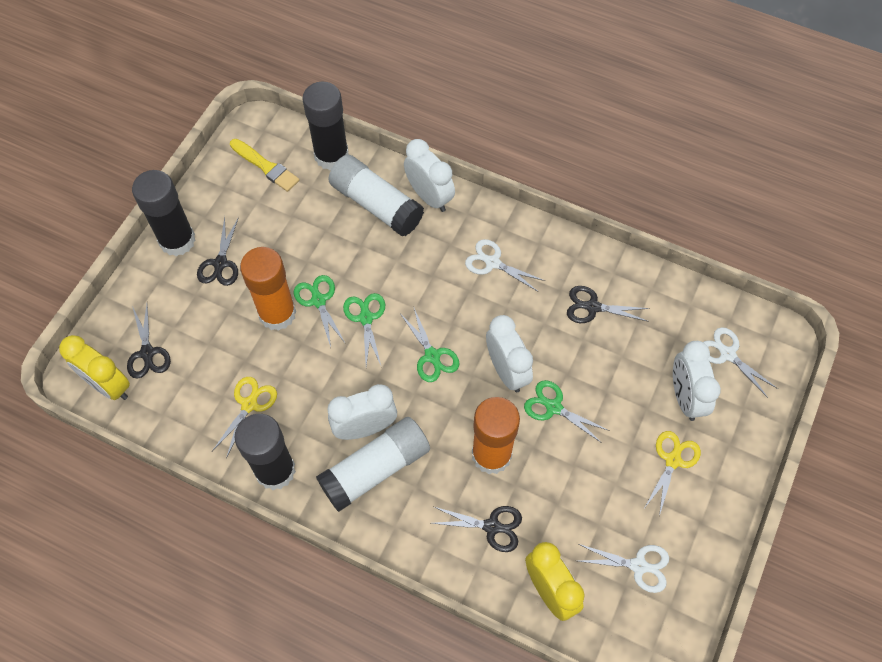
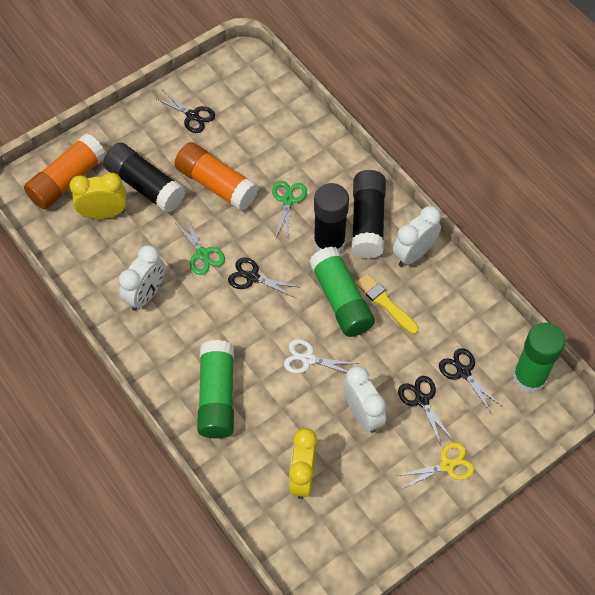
green glue stick: none = 0 -> [197,340,234,438] [309,246,375,337] [512,323,565,393] = 3
green scissors: [294,275,346,347] [343,293,385,366] [401,308,459,382] [524,380,610,443] = 4 -> [174,217,225,275] [272,181,307,238] = 2
white clock: [327,384,397,440] [404,139,455,212] [486,315,533,392] [673,341,721,421] = 4 -> [119,245,165,311] [343,366,386,433] [393,206,441,267] = 3
white glue stick: [316,417,430,512] [328,155,424,237] = 2 -> none = 0
white scissors: [465,239,545,292] [579,544,669,593] [704,327,778,398] = 3 -> [284,339,359,374] = 1
yellow scissors: [212,377,277,458] [645,431,701,516] = 2 -> [397,443,474,489] = 1

